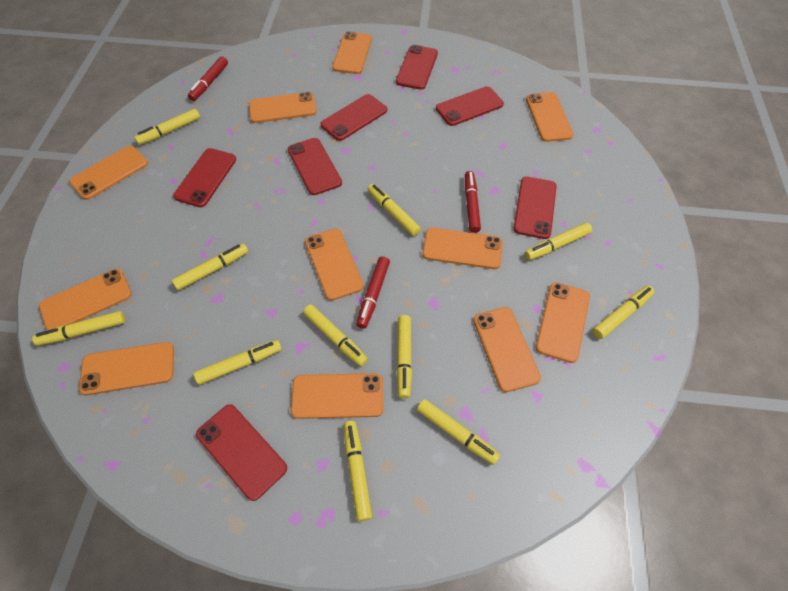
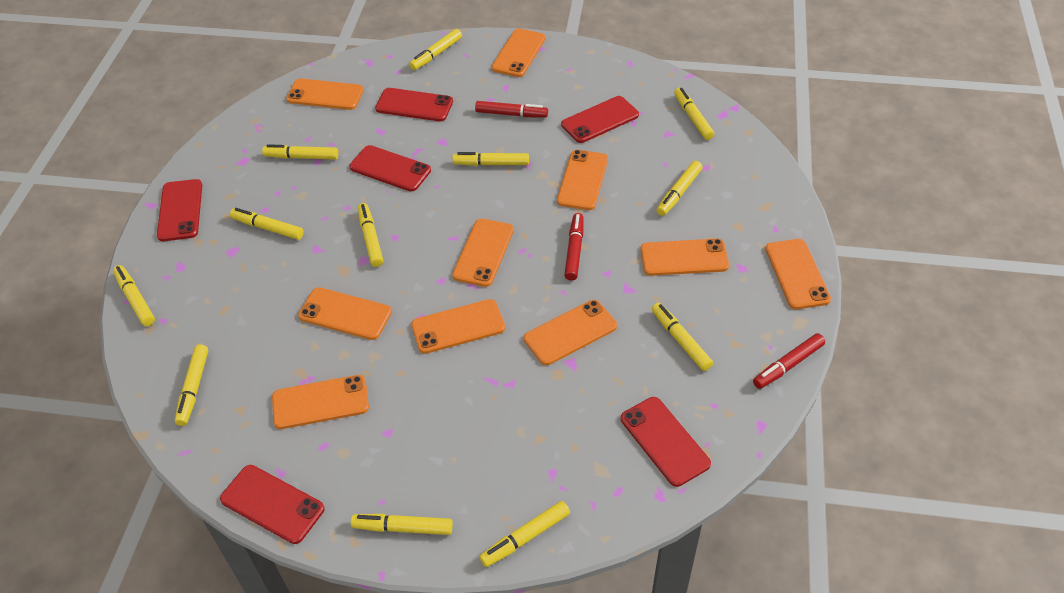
orange phone: [39,268,132,330] [69,146,148,200] [79,342,174,395] [249,92,317,123] [291,373,383,419] [305,229,364,301] [332,31,372,74] [422,228,503,269] [473,307,541,392] [526,92,574,142] [536,282,590,363] = 11 -> [272,375,369,429] [286,78,364,110] [298,287,392,340] [411,299,505,354] [452,219,514,287] [492,28,546,77] [524,300,617,365] [557,150,608,210] [641,239,729,276] [765,239,831,309] = 10
red phone: [173,148,236,207] [196,404,287,501] [288,138,342,195] [320,94,387,141] [396,45,438,90] [436,86,504,126] [513,176,557,239] = 7 -> [157,179,202,241] [220,465,325,544] [349,145,431,192] [375,88,453,121] [561,96,639,143] [621,397,711,487] = 6
yellow marker: [32,311,125,346] [134,109,200,145] [172,243,248,290] [194,340,282,385] [303,304,368,366] [343,421,372,521] [368,184,421,236] [397,315,412,399] [417,399,500,465] [525,223,592,260] [593,286,655,339] = 11 -> [113,265,155,326] [175,345,208,426] [230,208,304,240] [262,144,338,160] [351,514,453,535] [358,203,383,267] [409,29,462,70] [452,152,529,166] [479,501,570,567] [652,303,713,371] [657,161,703,216] [674,88,714,140] = 12

